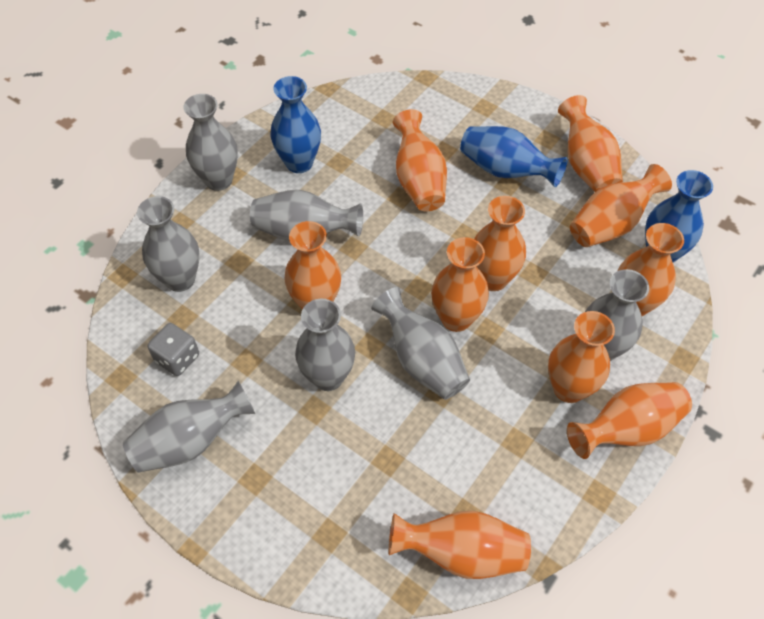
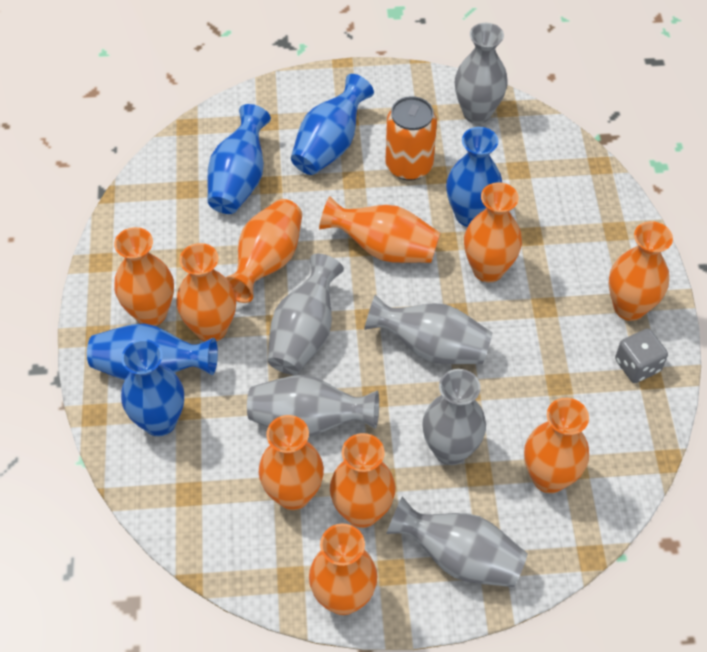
blue vase: [270,76,321,173] [460,126,567,187] [645,170,713,263] = 3 -> [87,323,218,380] [121,339,184,436] [207,104,271,214] [291,74,374,175] [446,127,502,227] = 5
grey vase: [123,381,255,473] [137,196,200,292] [183,94,238,191] [250,190,363,241] [295,299,355,391] [371,287,470,400] [585,269,649,361] = 7 -> [247,375,379,436] [268,254,344,375] [364,295,492,364] [386,497,528,587] [422,369,486,465] [455,23,508,124] = 6
orange can: none = 0 -> [386,96,437,180] = 1

